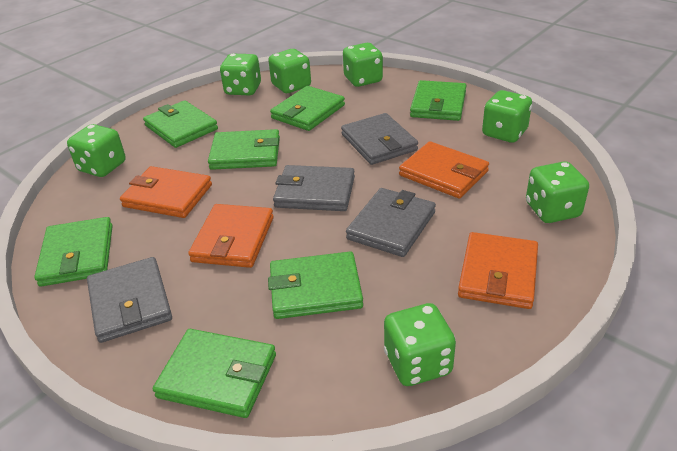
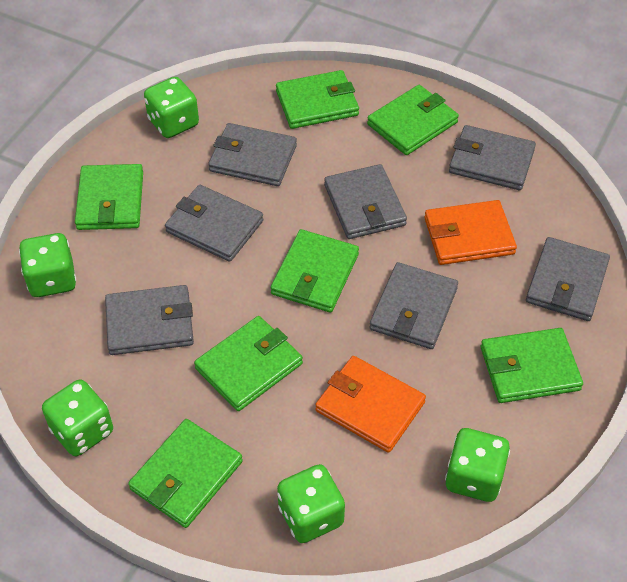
green dice: [67,124,126,177] [220,53,261,95] [268,49,311,93] [343,43,383,87] [384,303,456,386] [482,90,532,143] [526,161,589,223] = 7 -> [19,233,76,297] [42,379,113,456] [144,77,199,138] [277,464,345,543] [445,428,510,502] = 5
grey wallet: [87,257,172,343] [273,165,355,211] [341,113,418,165] [346,188,436,257] = 4 -> [105,285,194,355] [165,185,263,262] [208,123,297,186] [324,164,407,239] [370,262,458,349] [449,125,536,190] [526,237,610,321] = 7
orange wallet: [120,166,212,218] [188,204,274,268] [399,141,489,199] [458,232,538,309] = 4 -> [315,356,426,453] [424,200,517,265] = 2

